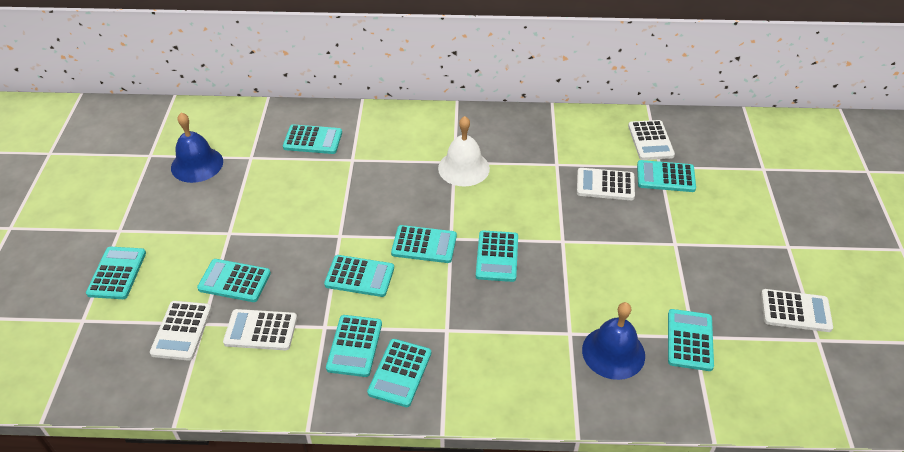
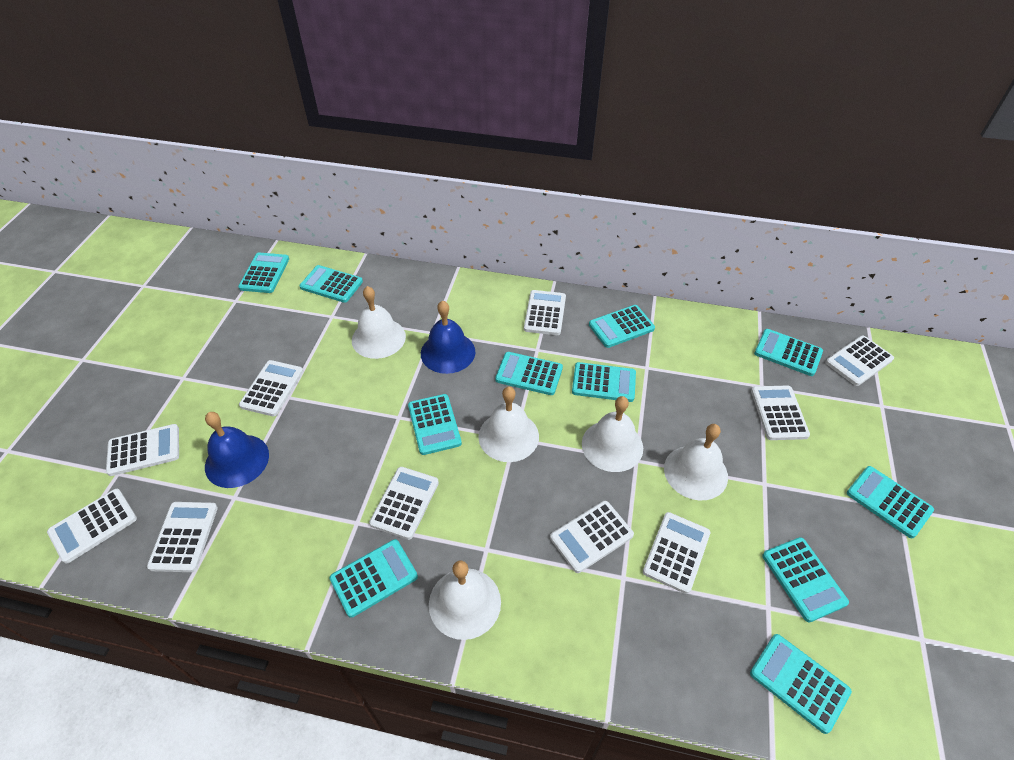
turquoise calculator: [86,247,146,299] [197,259,271,302] [283,124,342,154] [324,255,394,297] [326,315,382,377] [367,339,431,407] [391,225,457,263] [476,230,518,282] [637,160,696,192] [668,309,714,371] = 10 -> [238,252,289,293] [299,265,363,303] [330,539,418,618] [408,394,462,455] [495,352,563,395] [572,362,636,402] [589,305,655,348] [750,634,852,734] [754,329,823,376] [762,537,849,622] [847,466,934,538] = 11
white bell: [438,116,490,186] = 1 -> [352,286,406,359] [429,561,501,640] [478,387,539,462] [582,396,643,472] [664,424,728,500] = 5
white calculator: [150,301,212,361] [223,309,297,350] [577,168,635,200] [628,120,675,160] [761,289,833,332] = 5 -> [47,489,137,564] [106,424,179,476] [147,502,218,572] [239,360,304,416] [369,467,439,540] [524,290,566,335] [550,501,634,573] [643,512,710,594] [751,385,810,440] [826,336,894,386] = 10

